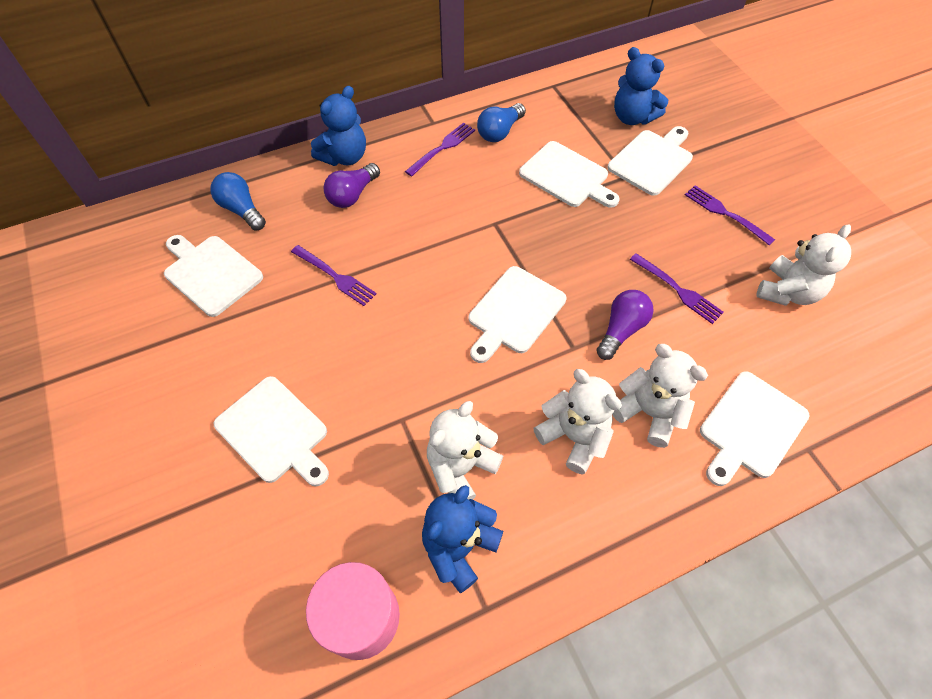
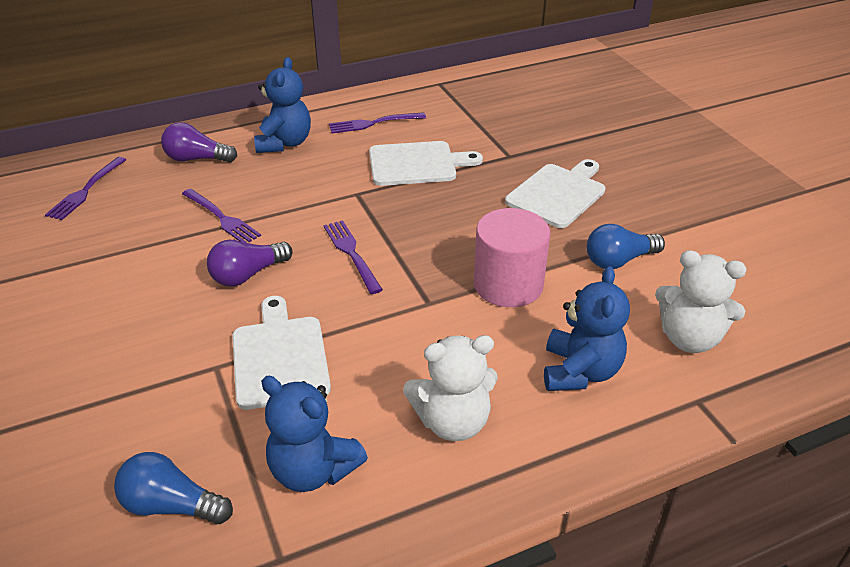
white cutting board: [164,235,263,317] [214,376,329,486] [469,266,566,363] [519,141,620,208] [607,126,693,196] [700,371,810,486] = 6 -> [232,296,331,410] [369,141,483,186] [505,159,606,228] = 3
white teddy bear: [427,401,503,500] [534,369,622,475] [612,344,708,448] [756,224,851,306] = 4 -> [403,335,498,441] [655,250,747,353] = 2

